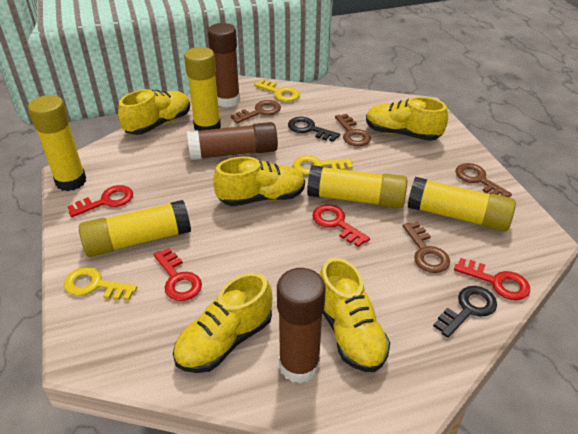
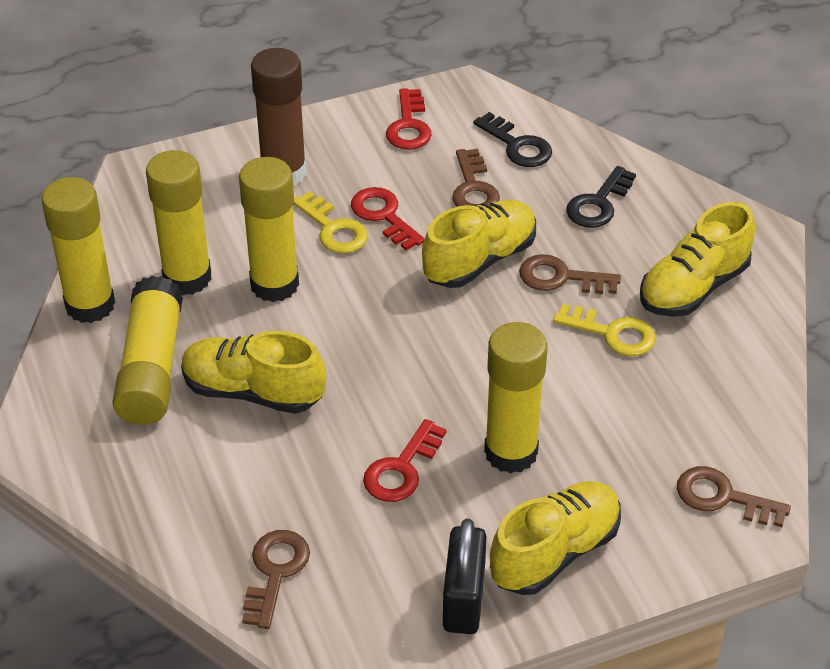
black padlock: none = 0 -> [443,519,486,634] = 1
brown glue stick: [187,122,278,160] [208,23,240,107] [277,268,326,384] = 3 -> [251,48,306,186] = 1
red key: [67,185,133,217] [153,248,202,301] [312,204,370,247] [454,258,530,300] = 4 -> [351,187,425,250] [363,419,447,502] [386,88,432,150] = 3
yellow key: [64,267,137,300] [254,79,300,102] [293,155,353,175] = 3 -> [293,191,368,254] [553,304,656,356] = 2
yellow shoe: [118,89,190,135] [173,273,272,373] [213,157,305,206] [319,257,390,372] [366,97,448,141] = 5 -> [181,331,326,414] [422,200,536,288] [490,481,621,595] [640,202,755,317] = 4

